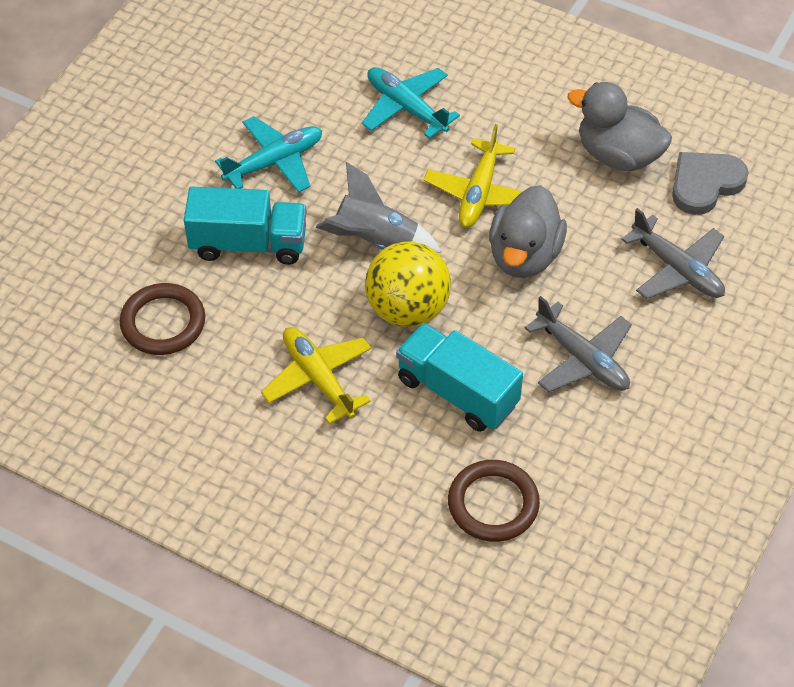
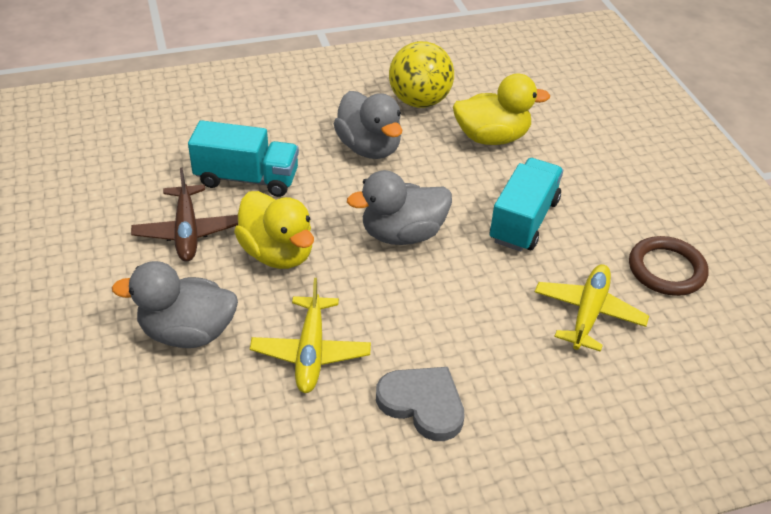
brown plane: none = 0 -> [131,167,238,262] = 1
brown ring: [120,283,205,355] [448,460,540,542] = 2 -> [629,236,708,296] = 1
grey duck: [489,185,567,278] [567,82,672,171] = 2 -> [112,261,238,348] [334,91,403,159] [347,170,452,245] = 3
grey plane: [525,296,632,392] [621,208,725,299] = 2 -> none = 0
grey rocket: [316,162,442,253] = 1 -> none = 0
turquoise plane: [215,116,322,193] [362,67,460,139] = 2 -> none = 0
yellow duck: none = 0 -> [234,191,314,269] [453,74,550,145] = 2

